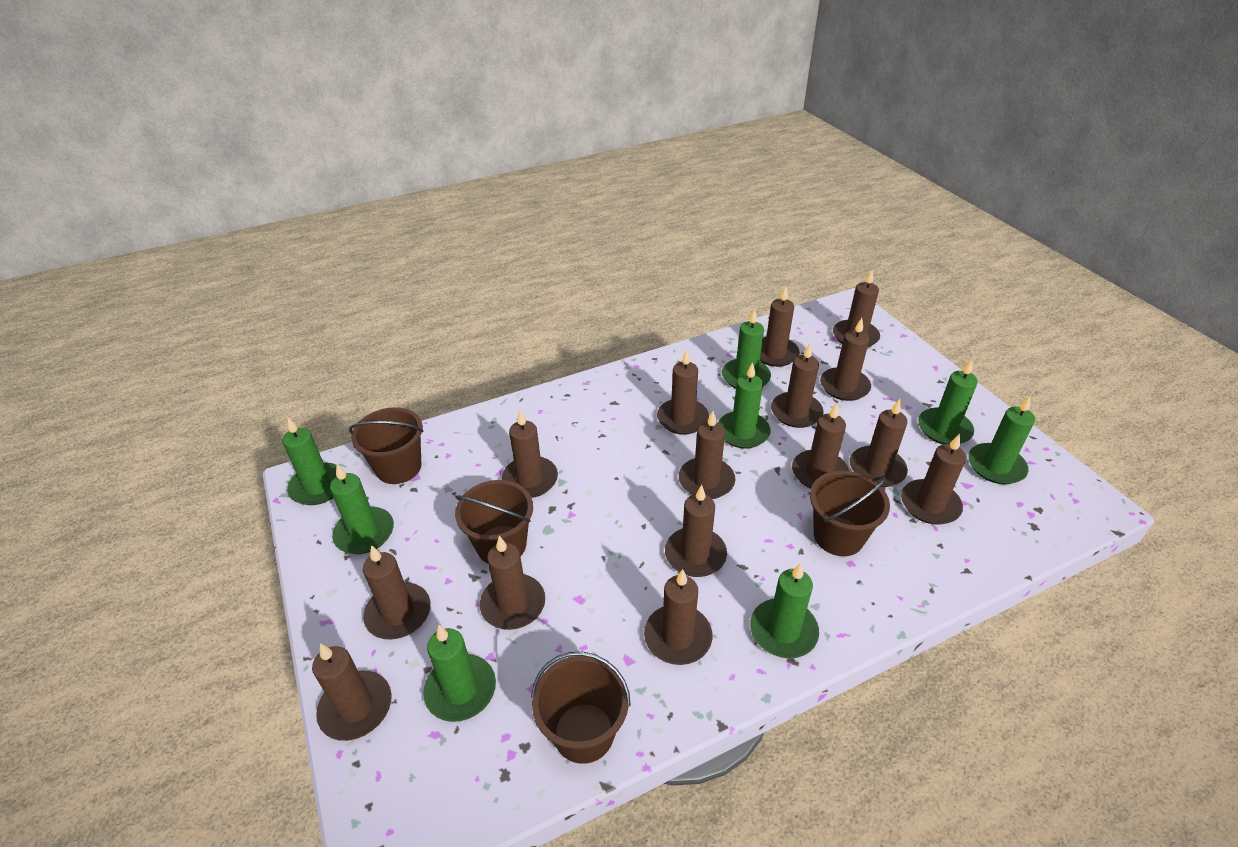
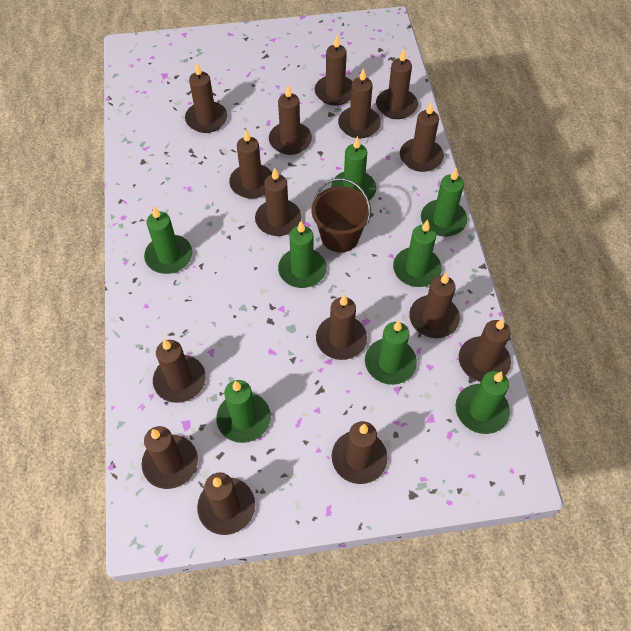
brown bucket: [349,407,424,484] [455,480,533,563] [531,652,631,764] [810,471,890,556] = 4 -> [311,178,371,253] = 1

